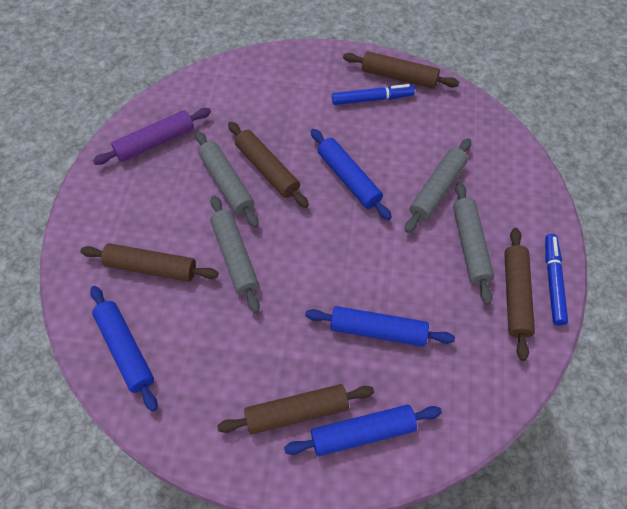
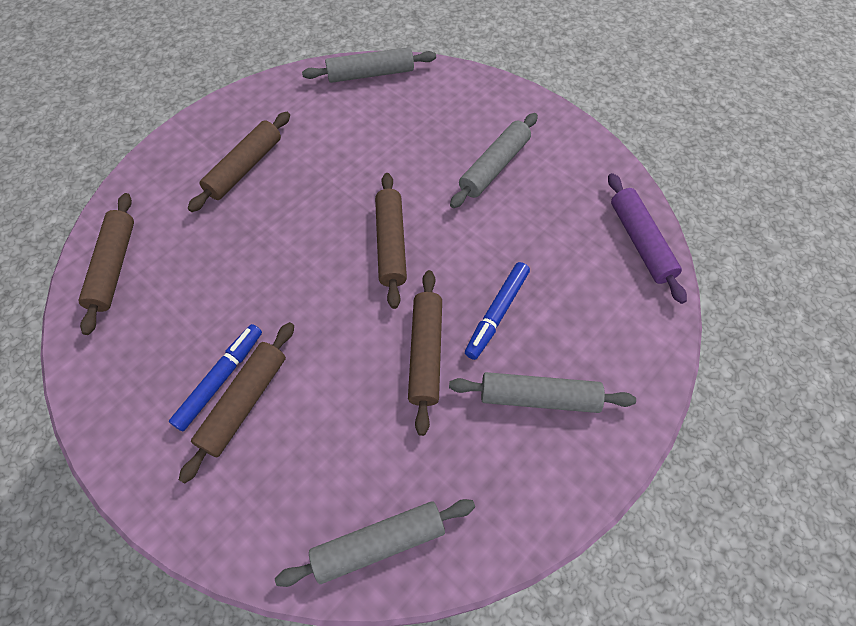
blue rolling pin: [90,286,158,412] [284,405,442,456] [305,306,455,347] [311,129,392,220] = 4 -> none = 0

